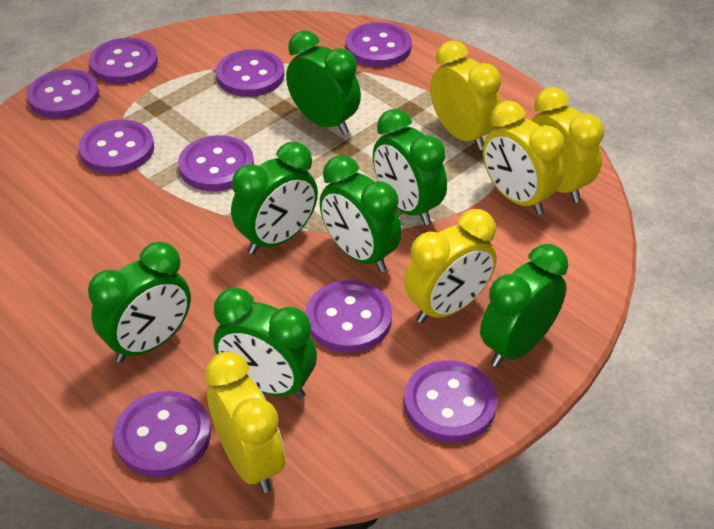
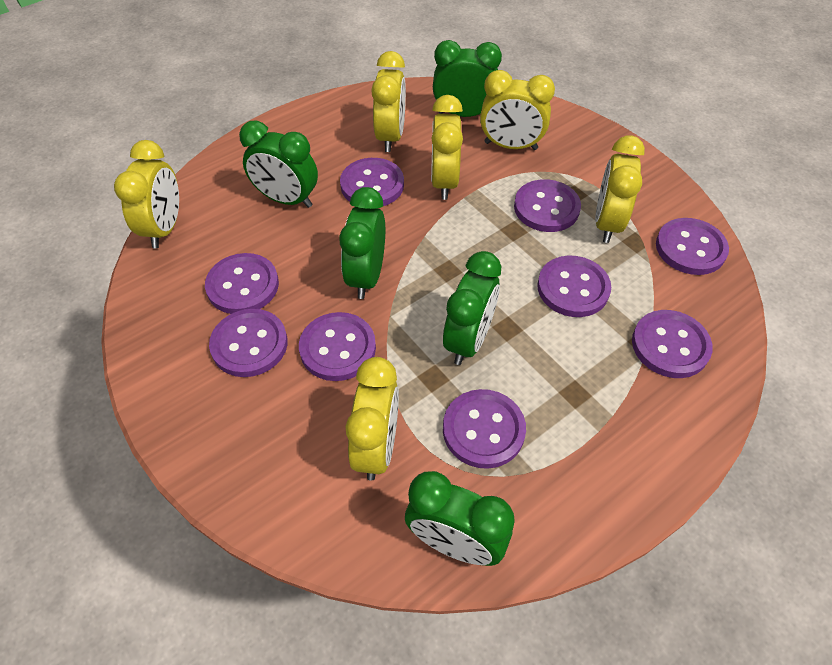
green clock: [88,242,191,363] [214,288,317,399] [231,142,318,255] [286,31,361,135] [320,155,402,272] [373,109,447,225] [480,244,568,367] = 7 -> [239,120,318,208] [339,187,385,299] [405,471,515,566] [433,40,502,117] [443,251,501,365] = 5
yellow clock: [205,352,285,493] [404,209,497,323] [430,40,501,150] [483,101,564,215] [531,87,604,203] = 5 -> [114,140,179,248] [346,357,399,481] [371,51,406,152] [431,95,463,200] [480,70,555,150] [595,135,645,243] = 6

